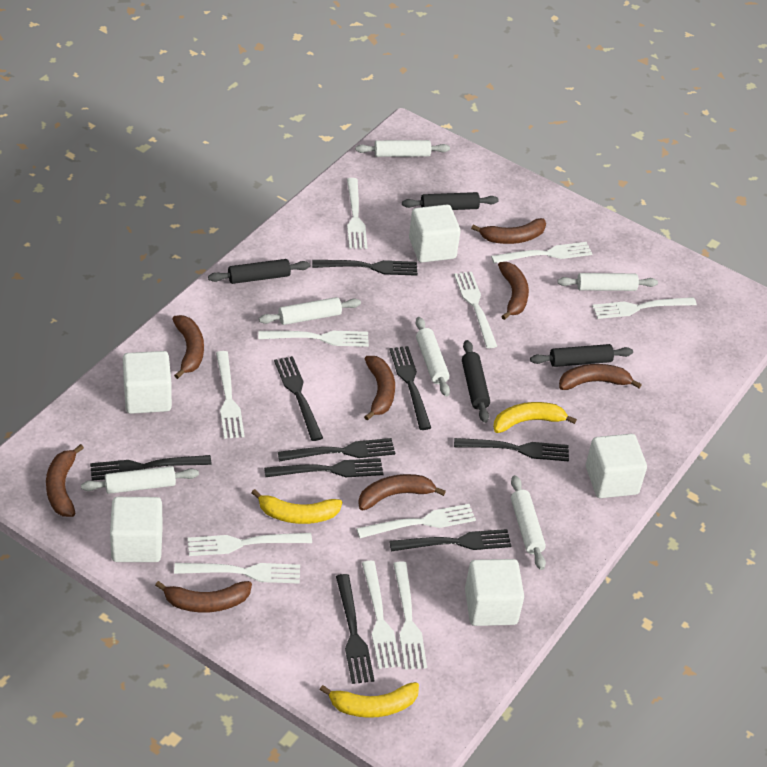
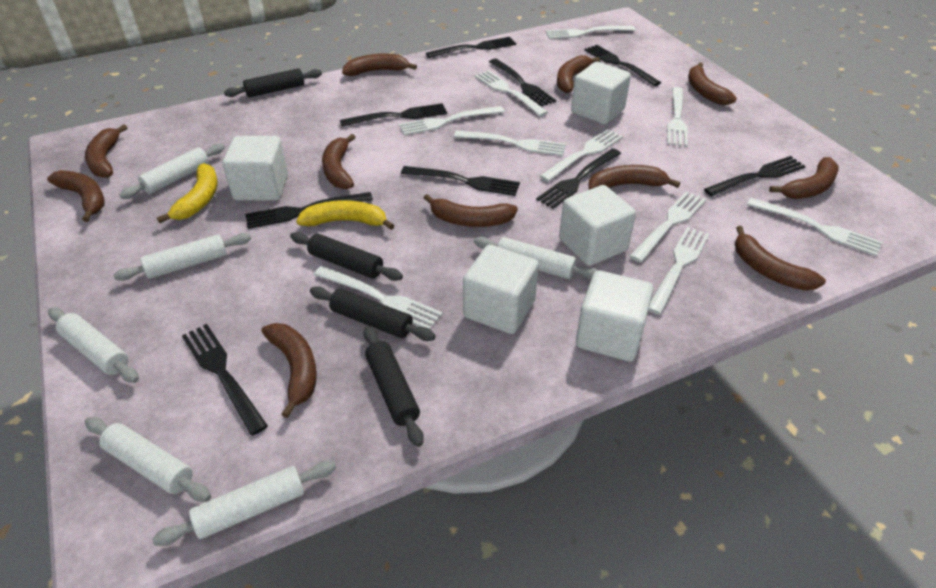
brown banana: [46,444,84,517] [155,581,252,613] [172,315,204,379] [358,474,446,511] [364,356,395,421] [471,218,546,244] [498,262,529,320] [559,364,642,390] = 8 -> [47,170,105,222] [85,124,128,178] [262,323,317,418] [322,134,355,189] [342,54,417,76] [424,194,518,227] [557,55,600,93] [588,165,680,190] [688,63,737,105] [735,226,826,290] [769,157,838,199] = 11
white fork: [174,563,300,584] [188,533,312,556] [216,351,245,439] [258,331,369,347] [347,178,367,249] [356,504,476,538] [362,561,401,669] [393,561,427,670] [454,272,497,348] [491,242,593,263] [592,297,697,319] = 11 -> [314,266,443,329] [399,106,504,135] [454,130,566,156] [475,70,548,117] [540,129,623,182] [546,26,635,39] [629,191,706,263] [648,227,709,315] [667,87,688,147] [747,198,883,256] = 10
yellow banana: [251,489,342,524] [320,682,419,718] [493,402,577,433] = 3 -> [157,163,217,223] [296,200,395,230] = 2

